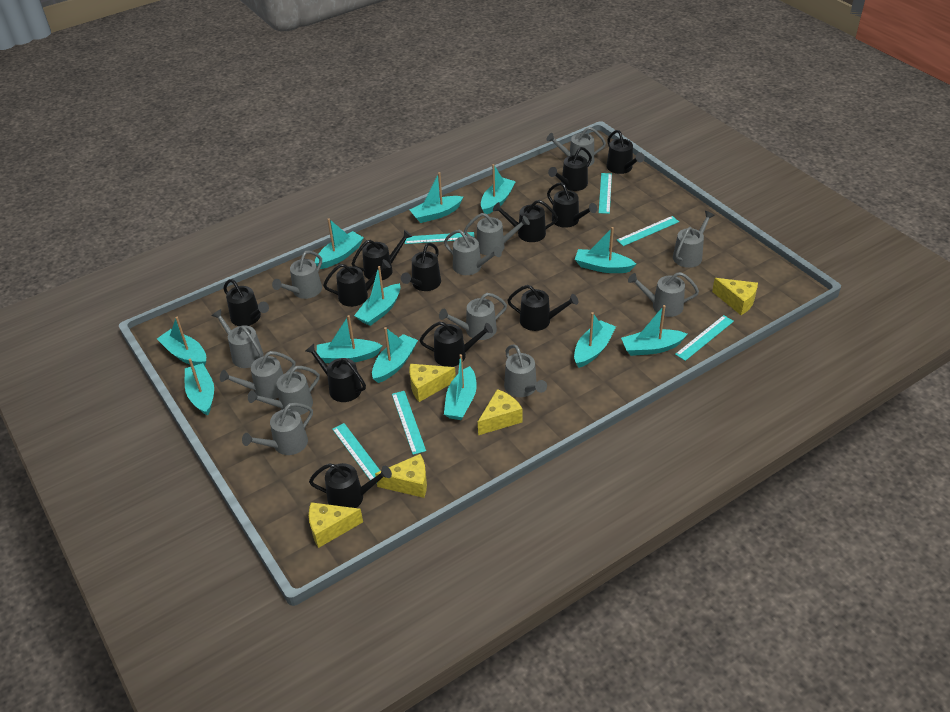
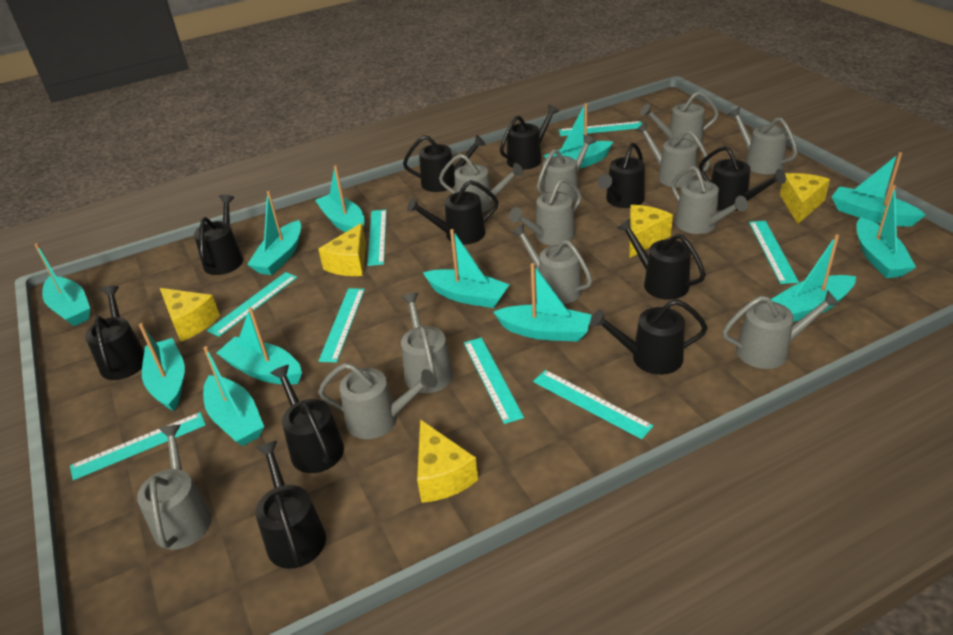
black watering can: [224,279,269,326] [306,344,366,402] [309,463,392,508] [323,259,391,307] [352,230,412,280] [401,243,441,291] [419,322,493,367] [493,200,558,242] [507,285,578,331] [547,182,597,228] [548,147,592,191] [607,130,645,174] = 12 -> [85,286,144,380] [194,195,243,275] [255,441,326,569] [271,365,344,473] [403,135,485,192] [407,180,499,245] [500,105,559,170] [590,299,707,375] [598,143,645,208] [617,219,706,300] [699,146,786,211] = 11
turquoise ruler: [332,423,380,480] [392,391,426,455] [405,232,475,244] [599,173,612,214] [617,216,679,246] [675,315,734,361] = 6 -> [70,412,206,480] [207,272,298,337] [319,288,365,362] [367,210,387,266] [464,338,524,424] [533,370,654,439] [559,121,642,136] [749,221,799,284] = 8

